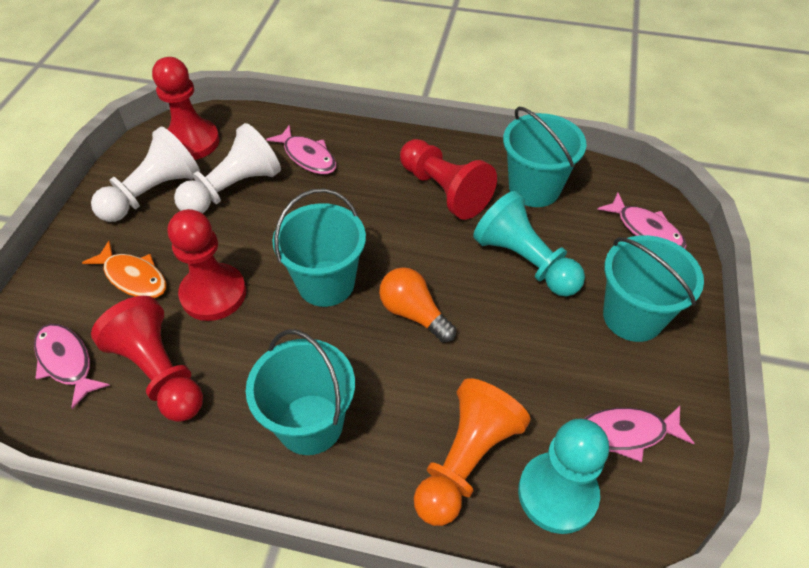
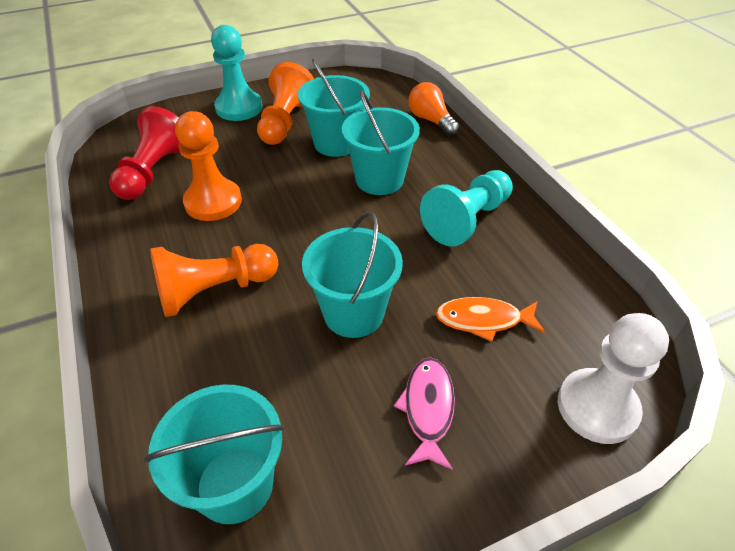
orange pawn: [414,378,530,526] = 1 -> [150,244,278,317] [175,111,242,221] [257,62,314,145] = 3
pink fish: [34,324,110,409] [266,125,336,174] [583,406,694,462] [597,193,687,249] = 4 -> [394,357,455,469] = 1
red pawn: [91,296,203,422] [152,57,220,160] [168,209,246,321] [400,139,497,220] = 4 -> [109,106,180,200] = 1
white pawn: [91,126,200,222] [174,123,281,213] = 2 -> [558,313,669,444] = 1

